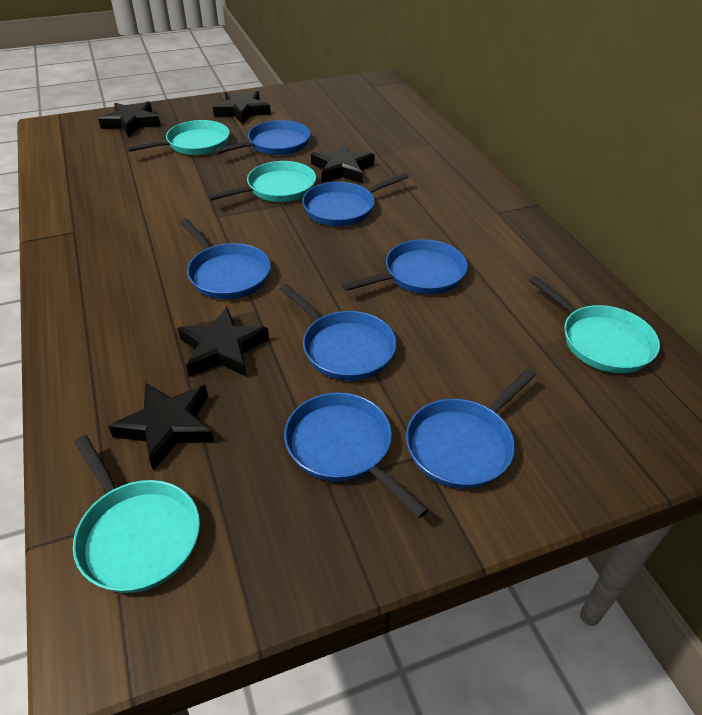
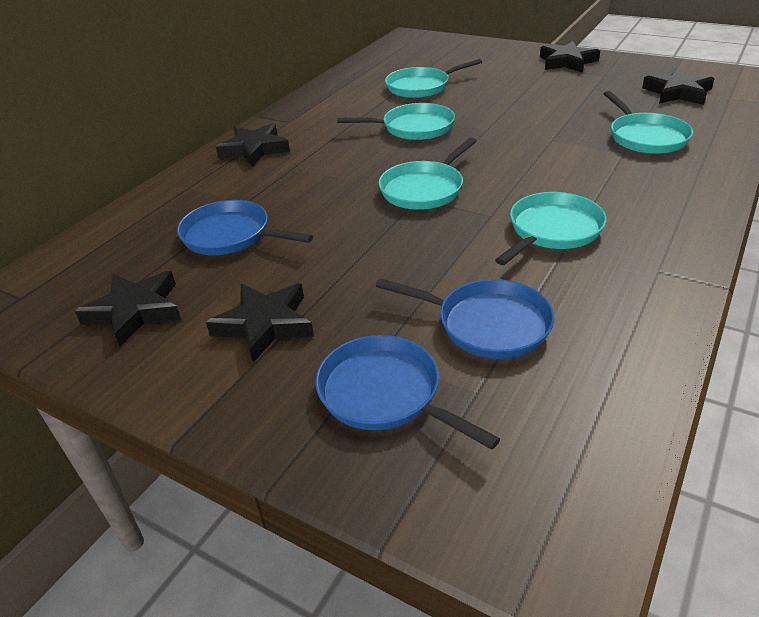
blue pan: [180,219,271,299] [214,120,310,155] [280,284,397,381] [284,392,428,518] [302,173,409,226] [343,239,468,294] [406,369,536,489] = 7 -> [177,200,313,255] [315,335,500,450] [376,278,554,359] = 3
turquoise pan: [73,435,200,593] [126,120,230,155] [208,161,316,202] [529,276,660,373] = 4 -> [337,103,455,140] [379,137,477,210] [385,59,482,98] [495,192,606,265] [603,91,693,154] = 5

